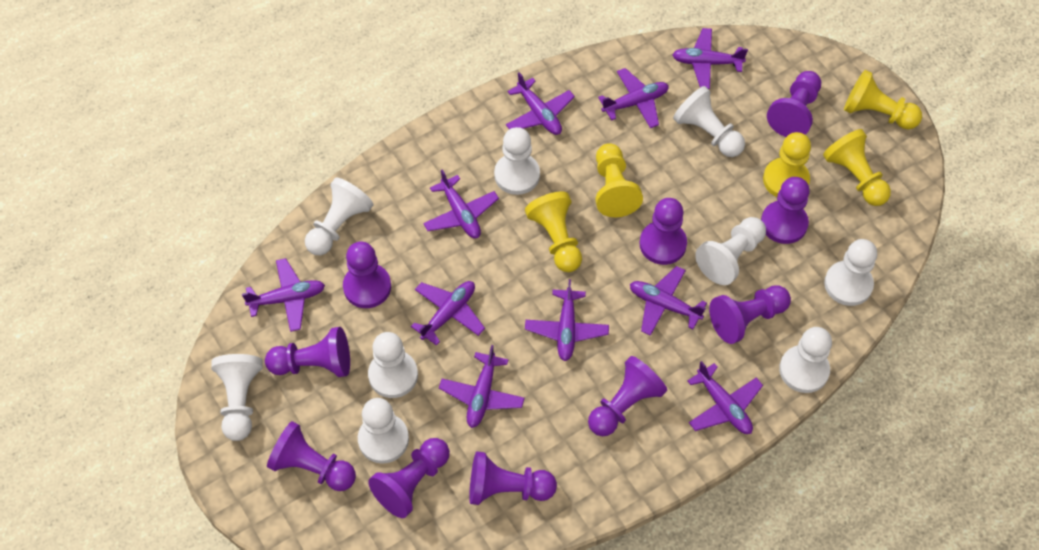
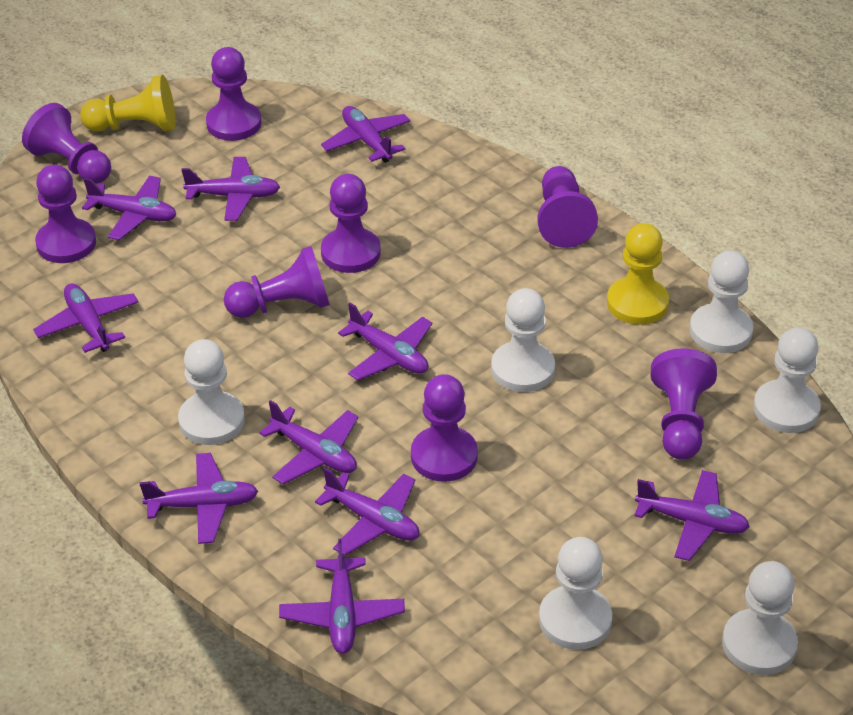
purple pawn: [265,327,350,377] [267,421,356,491] [343,242,391,308] [368,438,450,518] [469,451,557,505] [588,356,667,436] [640,198,687,265] [709,285,791,344] [761,177,810,244] [767,71,821,137] = 10 -> [22,103,111,184] [35,165,96,263] [206,47,262,141] [224,246,330,318] [321,174,381,273] [411,374,478,482] [537,166,598,248] [651,348,717,460] = 8
white pawn: [211,354,263,441] [305,178,373,256] [358,398,409,464] [368,332,418,398] [494,127,540,195] [673,86,745,157] [695,217,766,285] [779,327,832,393] [824,239,877,306] = 9 -> [178,339,245,445] [491,288,555,392] [539,537,612,650] [689,250,754,353] [722,561,798,675] [753,327,821,433] = 6
yellow pawn: [525,191,582,272] [596,143,643,217] [763,132,811,197] [823,129,891,206] [844,70,922,129] = 5 -> [80,75,176,131] [607,223,669,325] = 2

